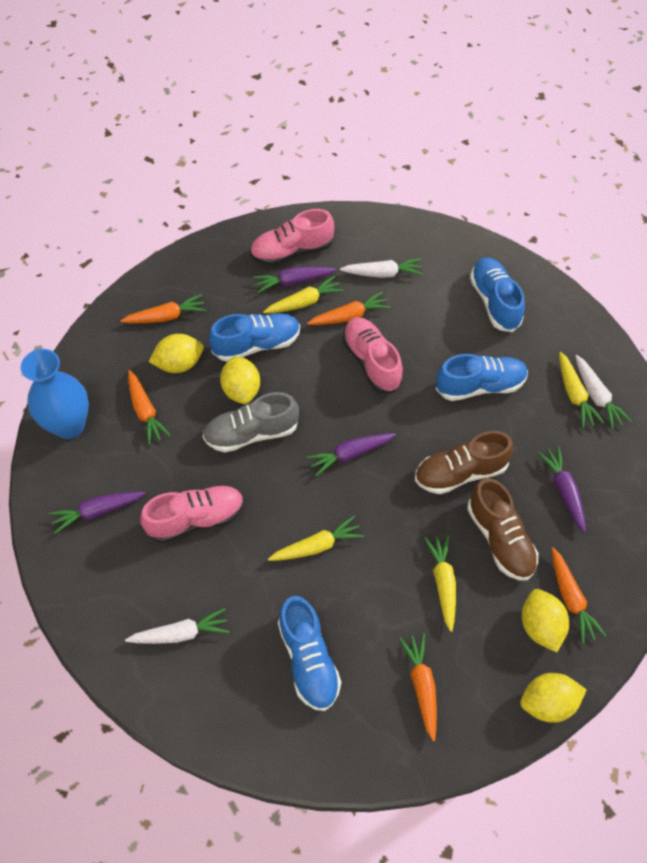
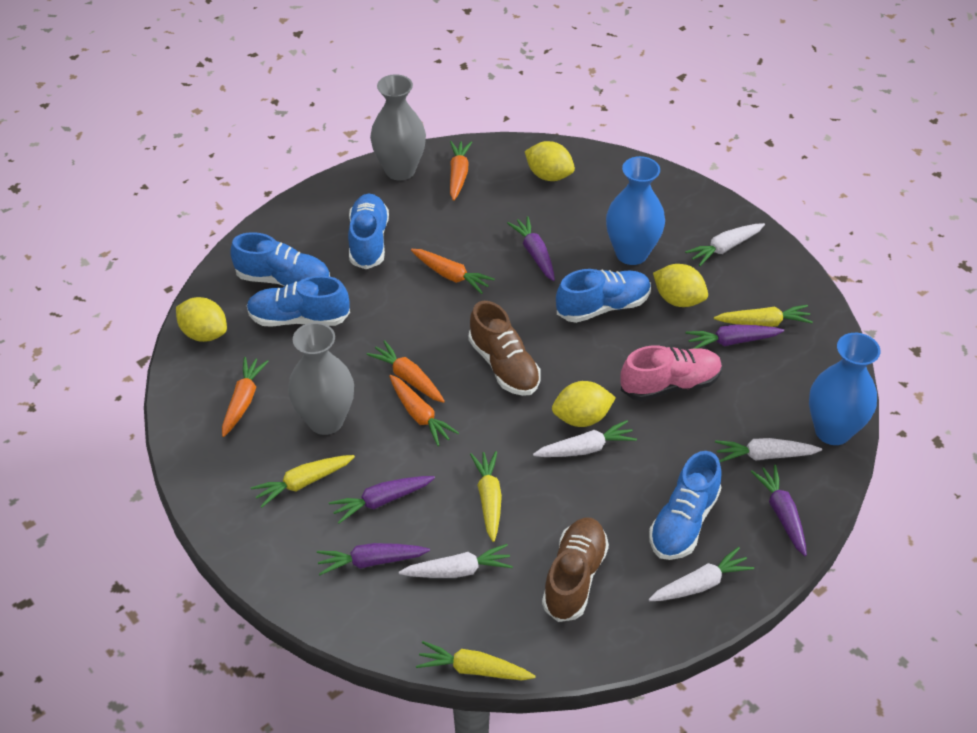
blue shoe: [209,313,300,362] [278,596,341,711] [436,354,528,401] [470,257,525,332] = 4 -> [230,232,330,286] [247,276,350,327] [348,194,389,269] [556,269,651,323] [649,451,722,560] = 5
blue vase: [21,349,89,439] = 1 -> [606,156,665,265] [809,333,881,445] = 2
grey shoe: [203,392,299,453] = 1 -> none = 0
grey vase: none = 0 -> [288,322,354,435] [370,74,426,181] = 2
pink shoe: [140,485,244,543] [250,209,334,266] [342,317,403,393] = 3 -> [621,345,722,401] = 1
purple carrot: [49,491,146,534] [253,267,336,293] [306,433,396,476] [537,446,586,532] = 4 -> [317,543,430,575] [329,476,435,524] [507,216,555,281] [686,324,784,349] [750,465,807,556] = 5
white carrot: [125,608,229,644] [340,258,423,278] [575,355,632,429] = 3 -> [399,544,513,578] [533,420,637,457] [648,547,754,601] [685,223,765,266] [715,438,822,462] = 5

